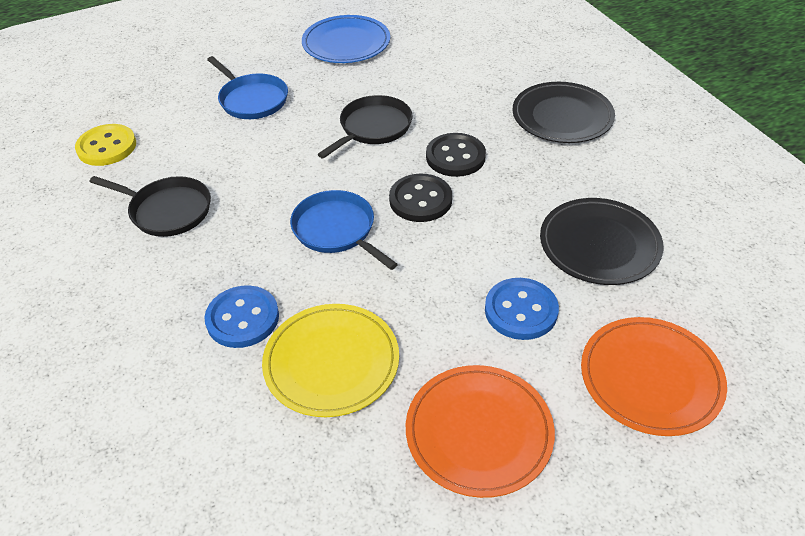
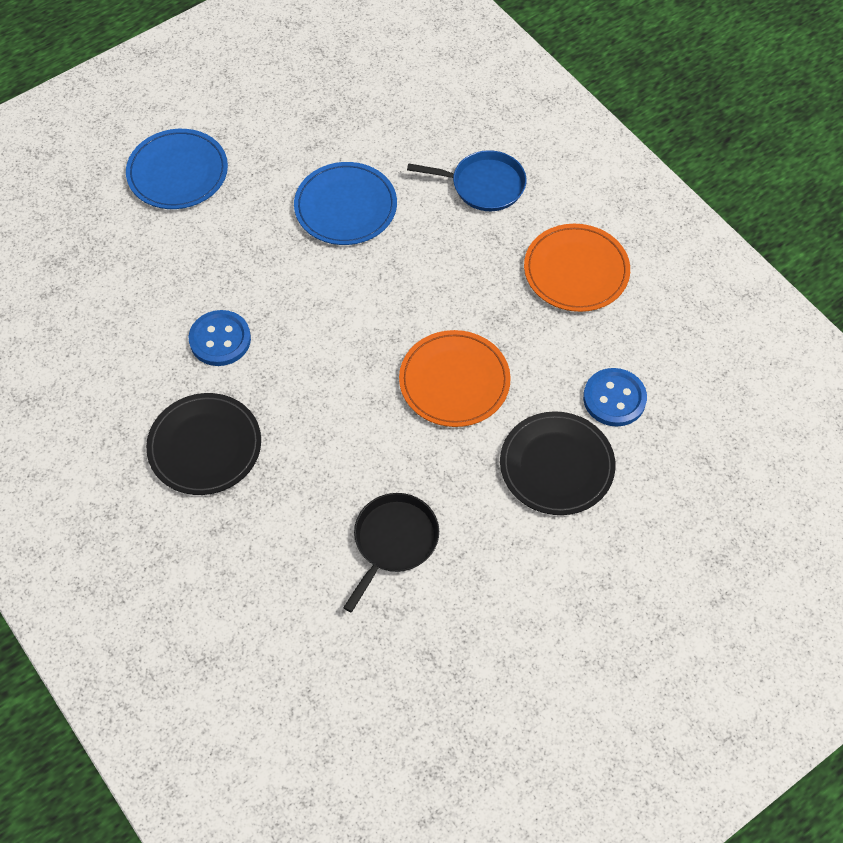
black button: [389,174,452,222] [426,133,486,177] = 2 -> none = 0
black pan: [90,176,211,237] [317,95,413,159] = 2 -> [343,493,439,612] = 1
blue pan: [207,56,288,119] [290,190,398,270] = 2 -> [407,150,527,211] = 1
blue plate: [302,15,390,63] = 1 -> [126,129,228,209] [294,162,397,245] = 2
yellow button: [75,124,136,166] = 1 -> none = 0
yellow plate: [262,304,399,417] = 1 -> none = 0

